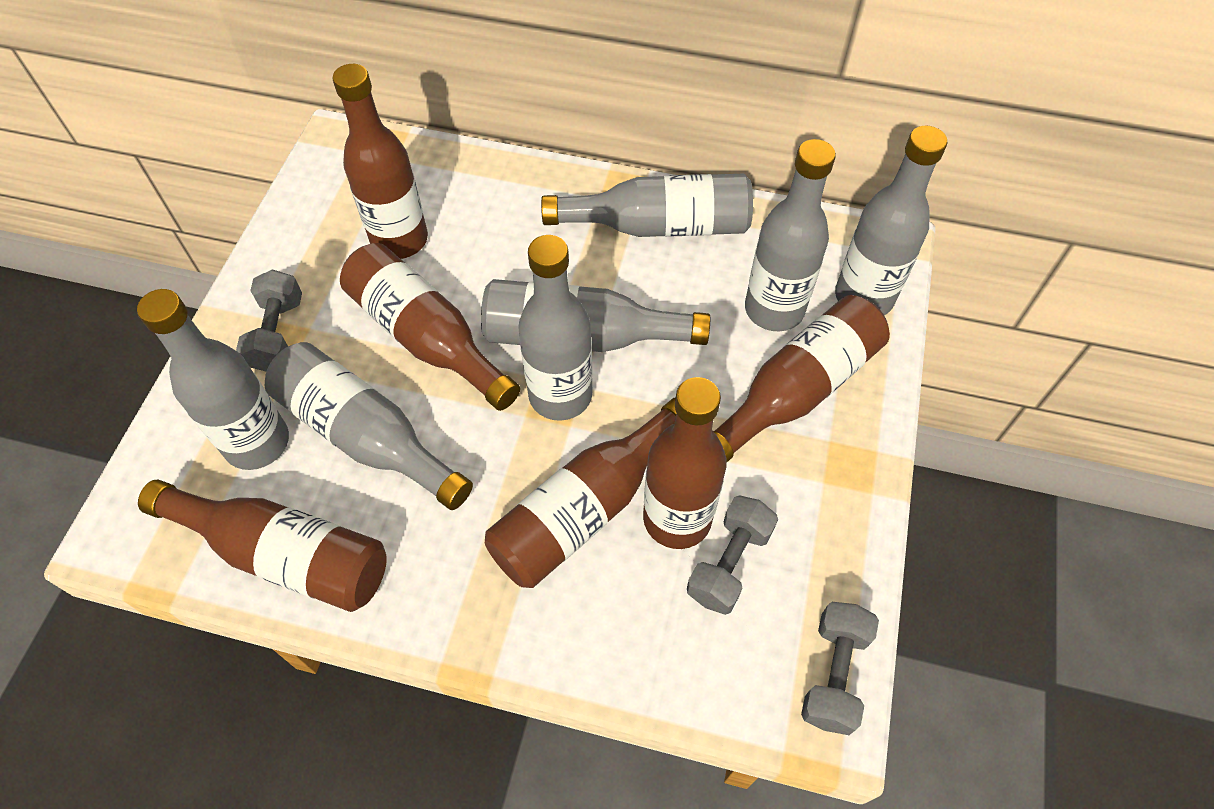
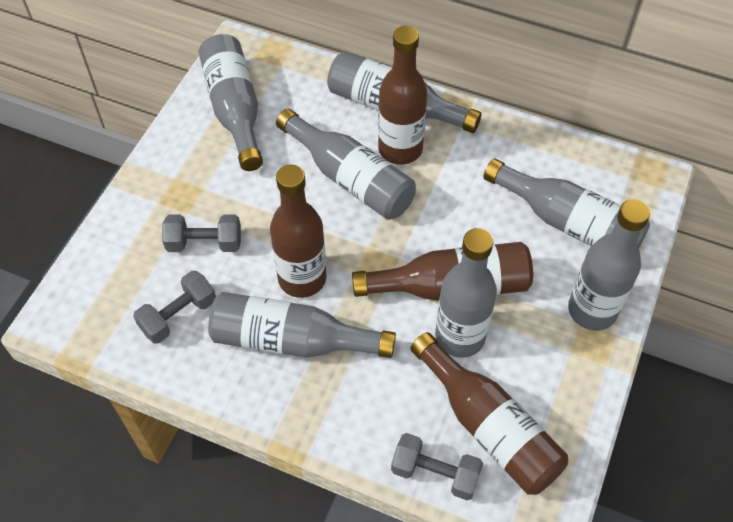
brown bottle: [138,480,387,612] [332,64,428,259] [340,243,520,411] [485,397,676,588] [643,377,727,549] [713,295,890,462] = 6 -> [270,164,326,298] [352,242,533,301] [378,26,427,165] [410,332,568,495] = 4

